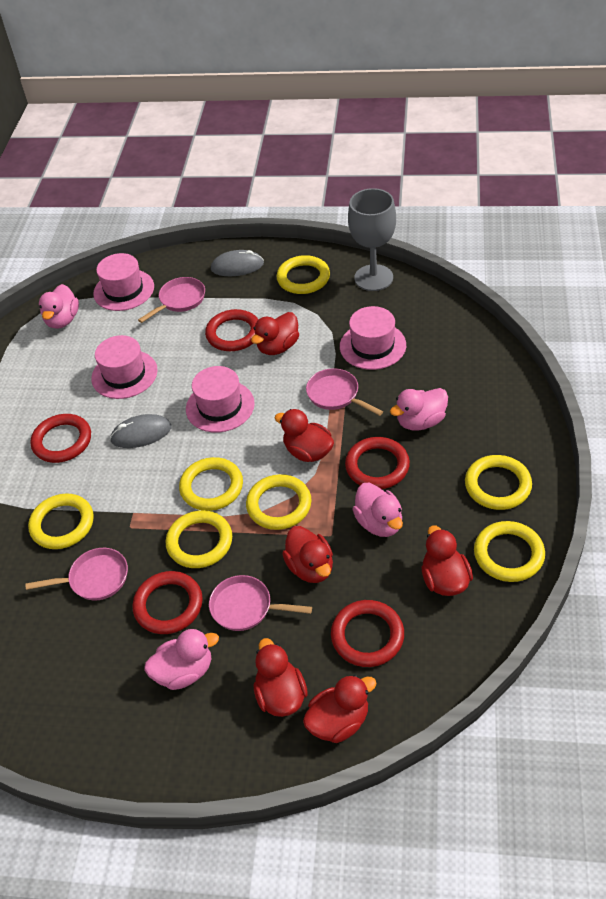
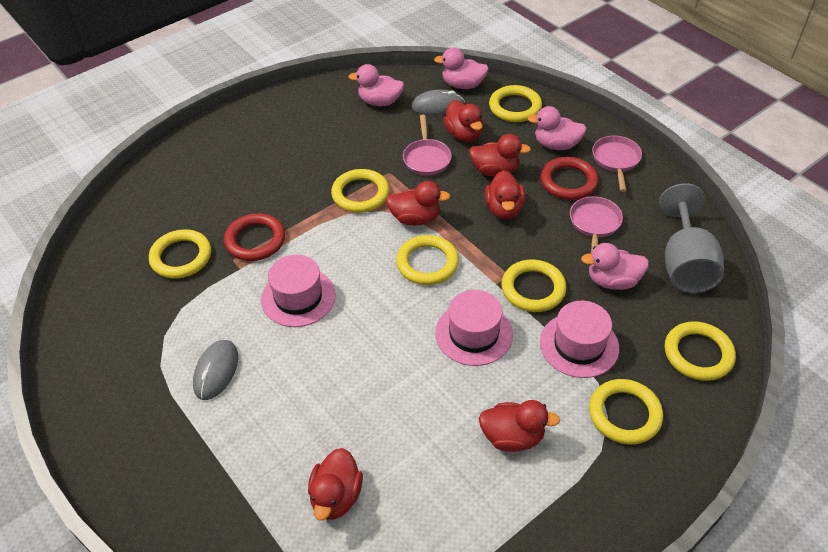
pink hat: [91,335,158,399] [93,253,154,311] [186,366,255,433] [340,306,406,370] = 4 -> [261,255,336,327] [435,290,513,366] [540,301,619,378] = 3
pink pan: [26,548,128,600] [138,277,205,323] [209,575,312,631] [306,368,383,416] = 4 -> [403,115,452,176] [570,196,623,254] [592,136,642,192] = 3
red ring: [30,414,91,463] [132,571,203,634] [205,309,258,351] [331,600,404,667] [345,437,410,489] = 5 -> [224,213,285,261] [540,157,599,200] = 2

